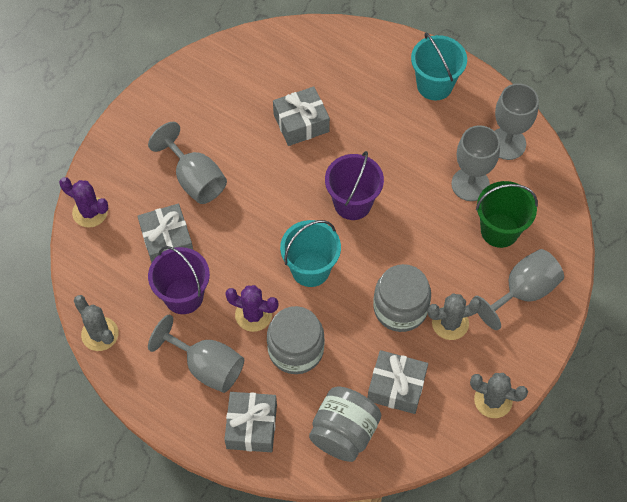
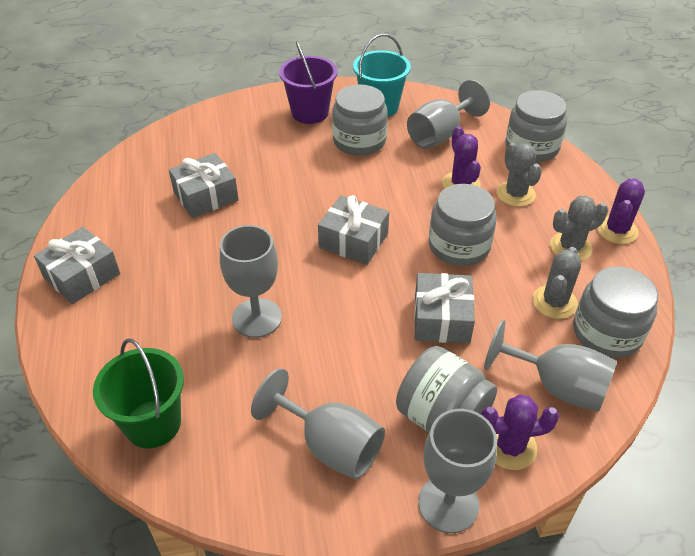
grey jar: [267,306,325,374] [309,387,381,462] [373,264,431,332] = 3 -> [332,84,388,156] [396,346,497,432] [429,184,497,266] [505,90,567,162] [573,266,658,358] = 5
purple bucket: [148,246,210,314] [325,151,384,220] = 2 -> [279,41,337,124] = 1
purple cactus: [59,177,108,228] [225,285,279,332] = 2 -> [442,126,481,188] [481,394,560,470] [597,178,645,244] = 3
turquoise bucket: [280,220,341,287] [411,33,467,100] = 2 -> [353,34,411,117] = 1

